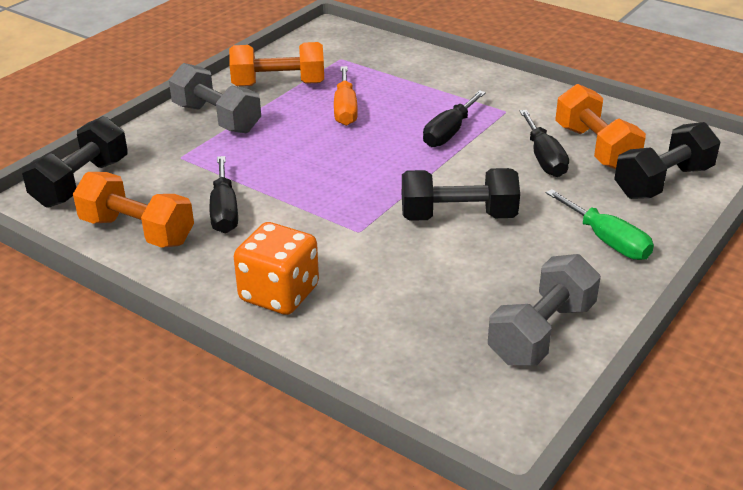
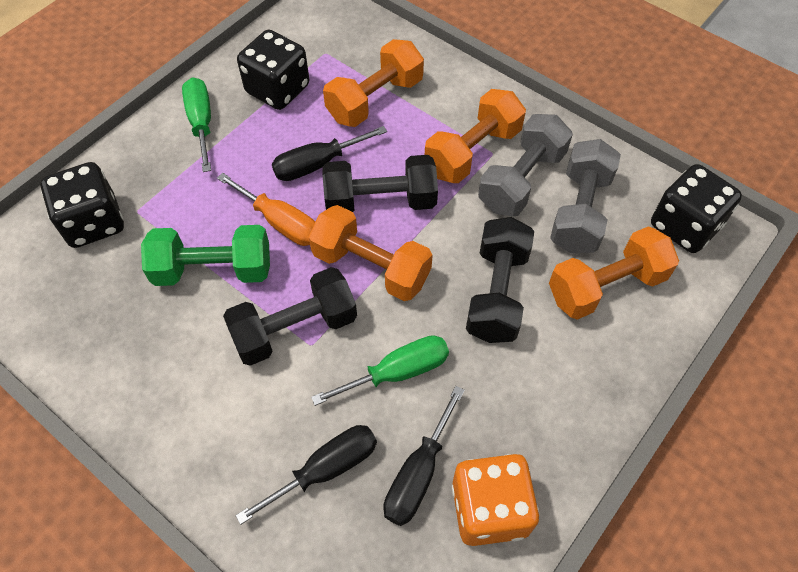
black dice: none = 0 -> [40,162,124,248] [237,30,309,110] [651,164,742,253] = 3
green dumbbell: none = 0 -> [141,225,270,286] = 1
green screwdriver: [546,189,654,260] = 1 -> [182,77,211,172] [311,335,449,406] = 2
orange dumbbell: [73,172,194,248] [229,42,324,86] [555,84,646,169] = 3 -> [309,205,433,301] [323,39,424,127] [425,89,526,183] [549,226,679,320] = 4

